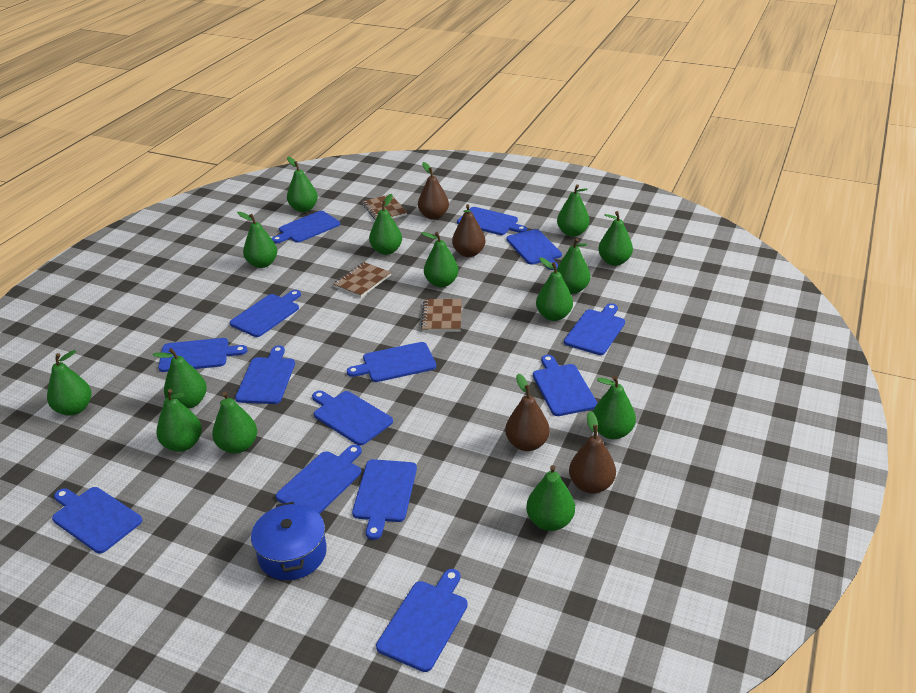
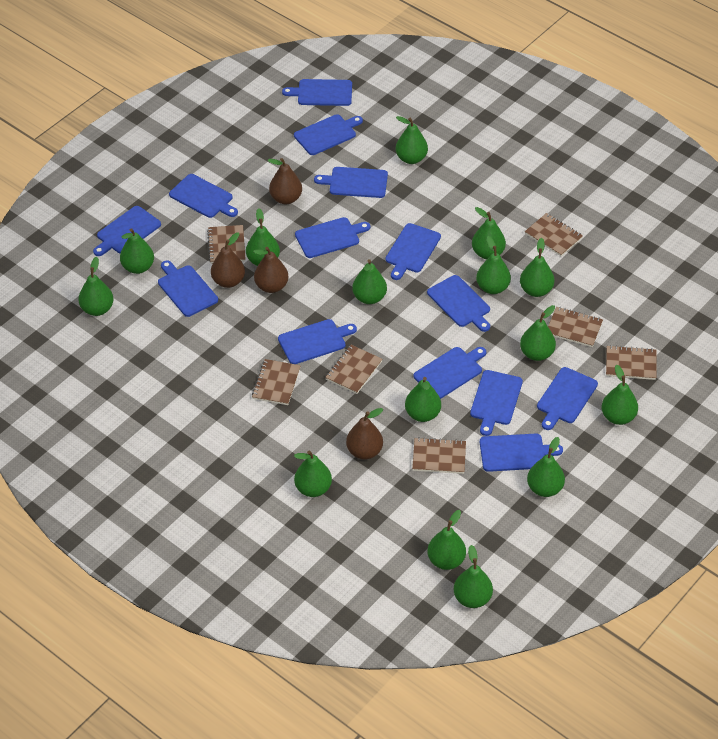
blue pot: [251,502,327,580] = 1 -> none = 0
brown notebook: [334,262,391,297] [362,195,407,220] [421,299,462,332] = 3 -> [207,225,246,264] [252,359,301,405] [325,345,382,394] [412,437,466,474] [525,213,583,256] [548,307,603,347] [606,345,657,380] = 7
green pear: [47,350,91,416] [153,348,207,409] [156,389,202,452] [212,392,257,454] [237,212,277,268] [287,157,318,212] [369,194,402,255] [422,232,459,287] [526,465,575,531] [536,257,573,321] [557,184,590,237] [557,238,590,294] [593,375,636,439] [598,211,633,266] = 14 -> [78,257,114,316] [120,228,154,274] [246,208,280,266] [294,451,332,497] [352,259,387,304] [396,116,428,164] [405,377,441,422] [427,510,466,570] [454,545,493,608] [472,207,506,259] [476,236,511,294] [520,238,555,297] [520,305,556,361] [527,437,565,497] [601,365,638,425] = 15

